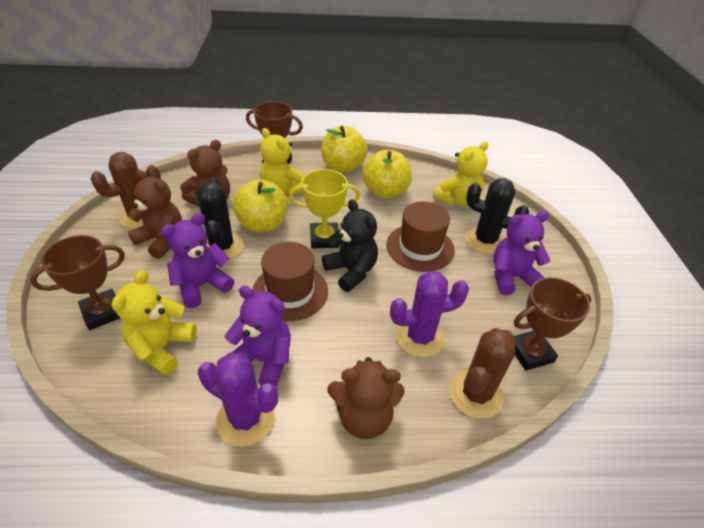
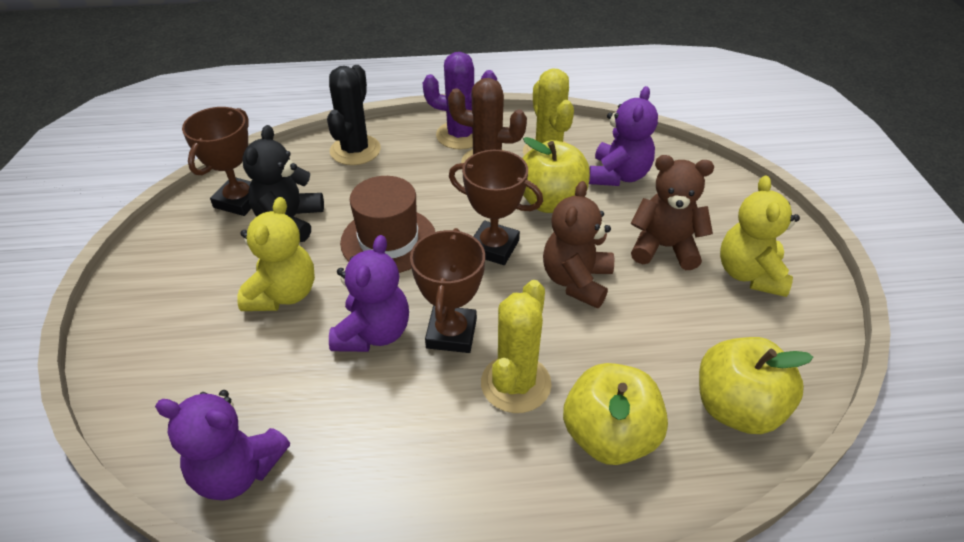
black cactus: [197,178,244,260] [465,178,529,254] = 2 -> [327,65,381,165] = 1
brown cactus: [91,152,161,229] [449,328,516,419] = 2 -> [448,78,527,163] = 1
brown hat: [252,242,328,322] [387,201,455,272] = 2 -> [340,176,435,273] = 1
brown teddy bear: [128,170,182,259] [180,140,230,207] [327,357,404,439] = 3 -> [543,181,614,308] [630,155,714,270] = 2
purple cactus: [198,353,278,447] [390,271,469,358] = 2 -> [423,52,497,150] = 1
yellow cactus: none = 0 -> [481,280,552,413] [523,69,574,156] = 2
yellow teddy bear: [112,270,197,375] [260,128,304,196] [433,141,488,206] = 3 -> [237,197,315,311] [720,175,800,297] = 2
yellow trophy: [289,169,360,249] = 1 -> none = 0

